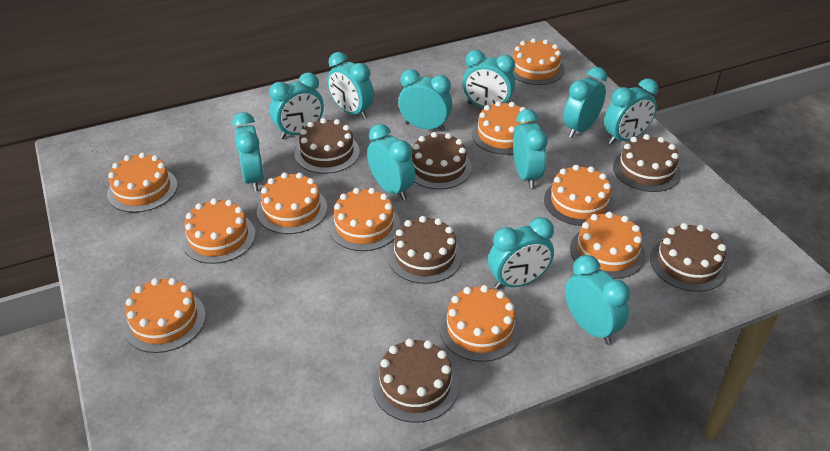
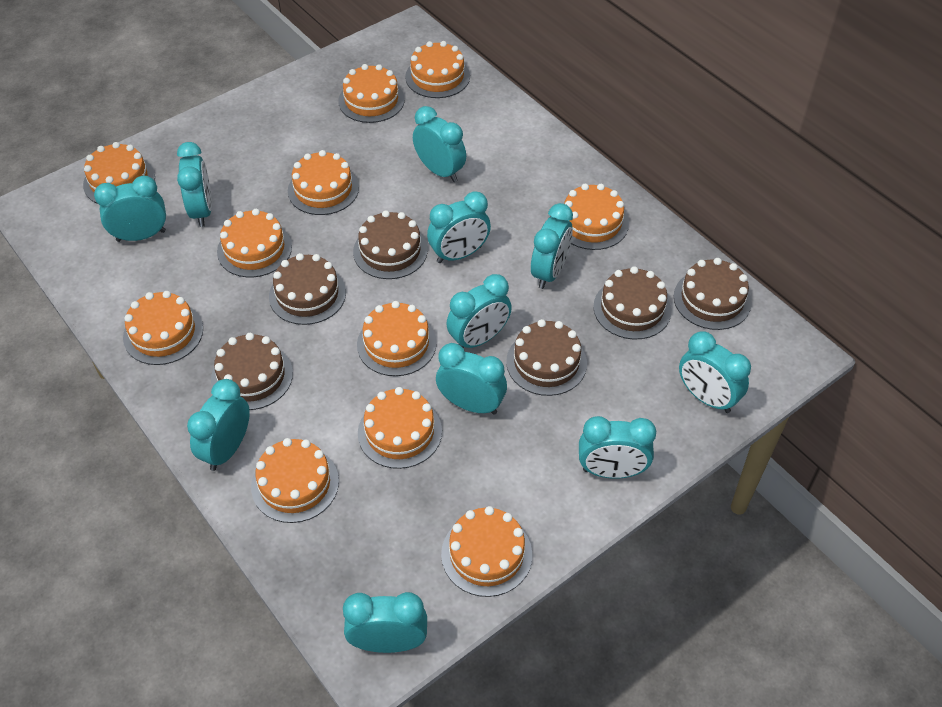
orange cake: [107,152,178,213] [123,278,206,353] [181,198,256,264] [257,172,327,234] [328,188,400,251] [439,285,521,362] [472,101,531,155] [513,38,565,85] [544,165,614,226] [570,212,645,279] = 10 -> [83,142,155,204] [123,291,203,365] [217,209,292,277] [251,438,339,523] [288,150,359,215] [338,64,405,123] [357,301,437,376] [358,387,442,469] [405,41,470,98] [441,506,532,597] [564,184,629,250] = 11

